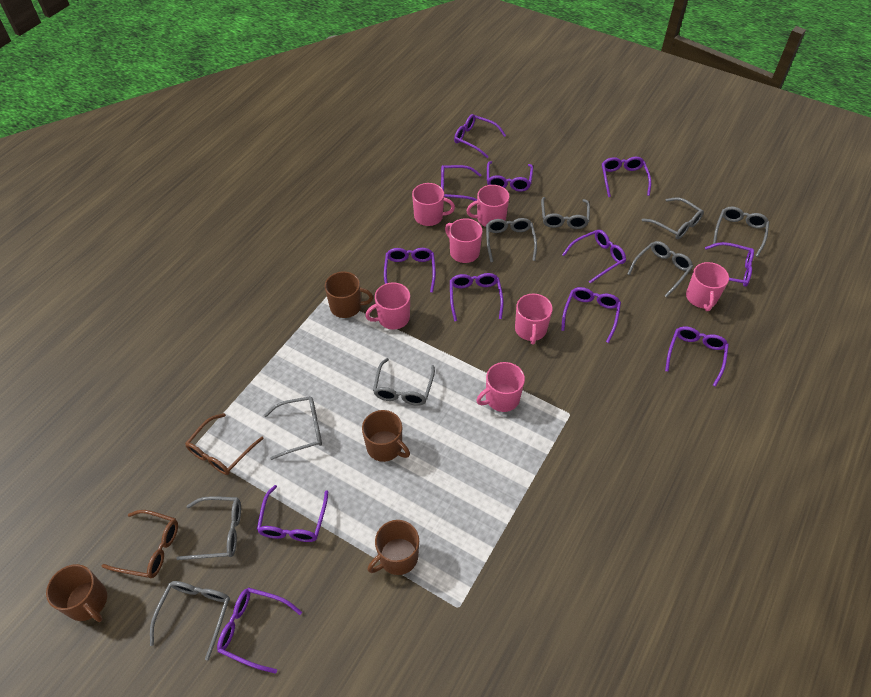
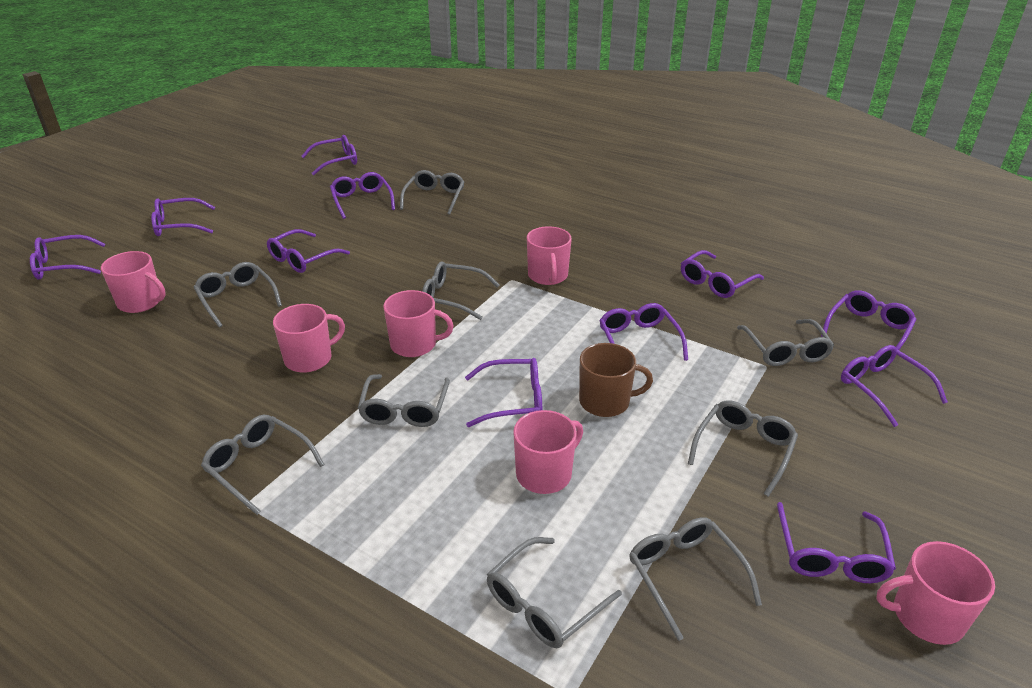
brown glasses: [102,510,178,578] [185,413,264,475] = 2 -> none = 0
brown mug: [46,564,107,622] [325,272,373,318] [362,410,410,462] [367,520,419,575] = 4 -> [579,343,653,417] = 1
pink mug: [365,282,410,330] [412,183,455,226] [445,218,483,263] [466,185,509,227] [476,362,525,412] [515,294,553,344] [686,262,729,311] = 7 -> [101,251,166,313] [273,304,345,373] [383,290,454,357] [513,410,583,494] [527,226,572,285] [876,541,995,645] = 6
purple glasses: [217,587,302,674] [257,485,328,542] [384,248,436,293] [441,165,481,201] [450,273,504,321] [454,114,506,158] [487,161,533,191] [561,287,621,343] [562,230,626,284] [602,157,651,197] [665,326,729,387] [705,242,754,287] = 12 -> [30,235,105,280] [151,198,215,236] [267,229,350,273] [301,135,357,175] [330,172,395,219] [465,358,542,427] [599,303,688,361] [681,250,764,298] [777,502,896,583] [821,290,917,350] [841,345,948,427] = 11

